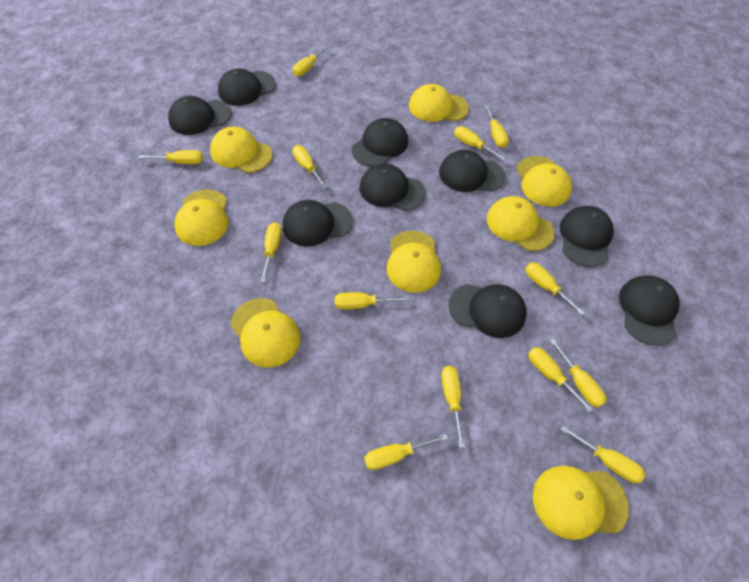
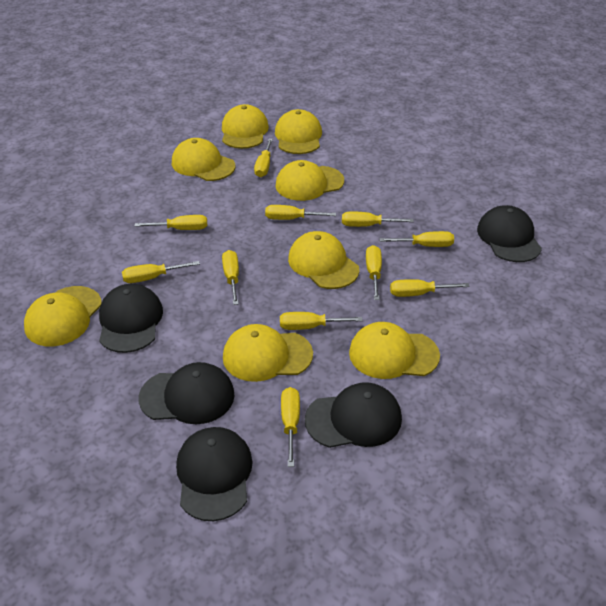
black cap: [168,96,231,135] [218,69,276,106] [283,200,353,247] [352,118,408,167] [360,164,426,211] [439,150,505,192] [449,284,527,338] [560,206,614,267] [619,275,680,346] = 9 -> [99,284,163,353] [139,362,235,424] [176,427,253,521] [305,382,402,448] [477,205,542,262] = 5
yellow screwdriver: [139,150,203,164] [260,222,282,282] [293,45,329,76] [293,145,327,189] [335,292,409,309] [364,434,448,470] [441,366,465,448] [454,126,506,161] [484,105,509,148] [525,262,585,315] [528,347,593,413] [549,338,607,408] [560,426,645,483] = 13 -> [122,261,200,283] [135,215,207,230] [222,250,239,305] [254,139,273,177] [265,205,336,220] [280,312,363,330] [281,387,300,467] [342,211,414,227] [366,245,382,300] [380,231,454,247] [390,279,470,297] = 11

